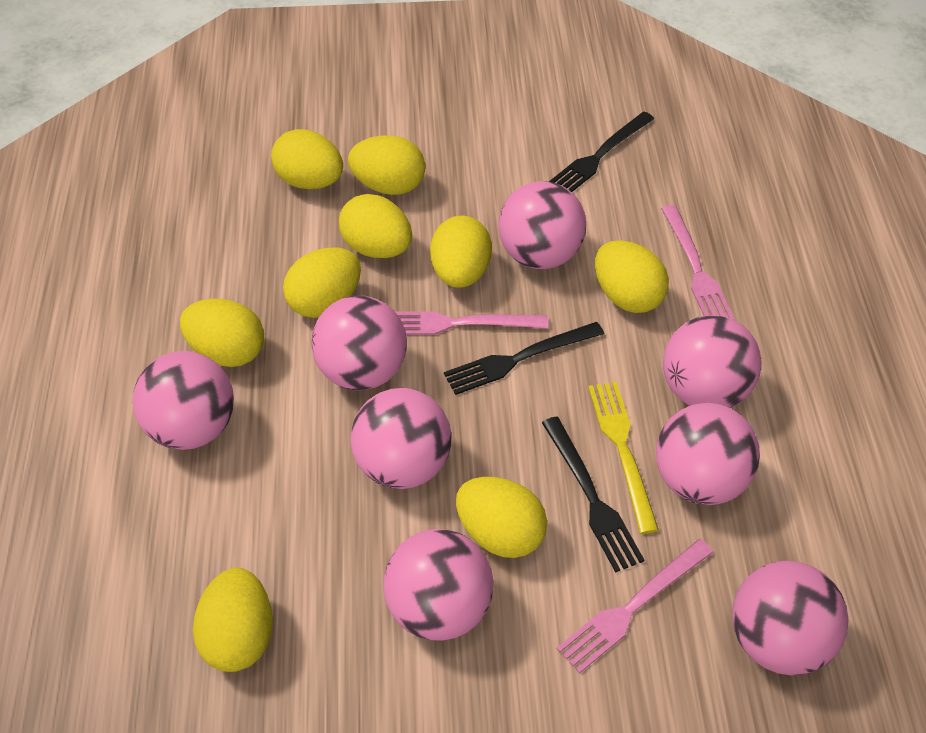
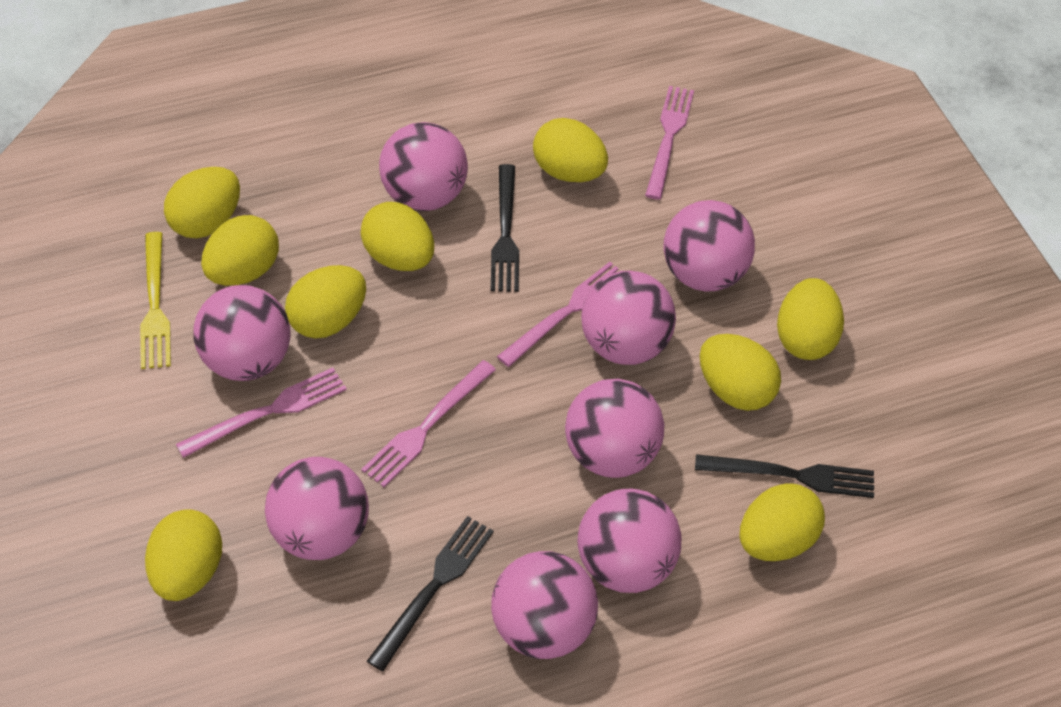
pink fork: [396,311,548,335] [556,539,713,674] [661,205,735,320] = 3 -> [176,368,347,458] [361,360,496,487] [497,262,619,367] [645,86,694,200] = 4

